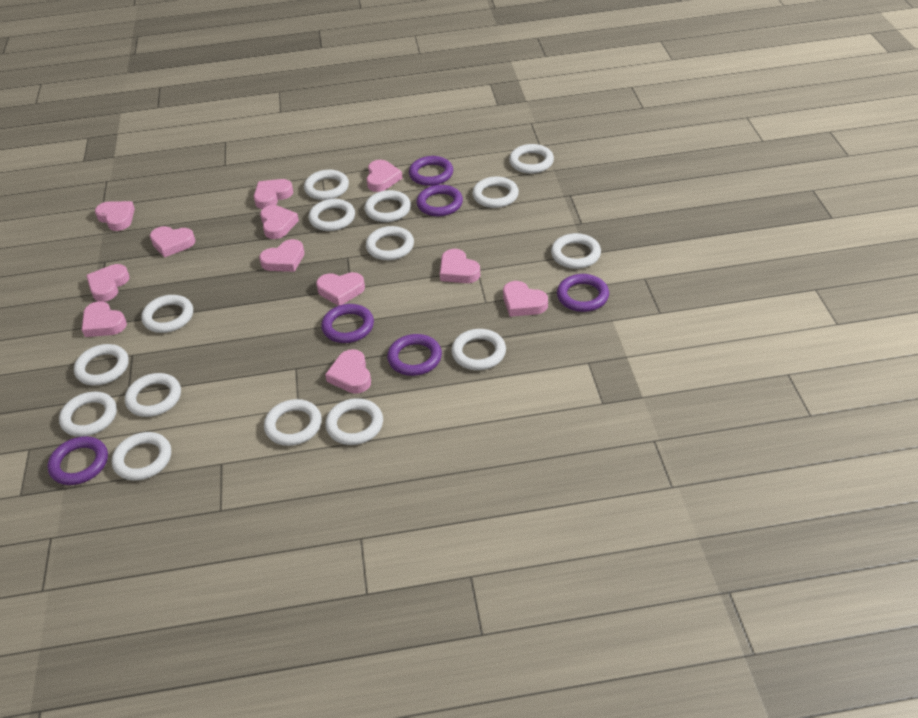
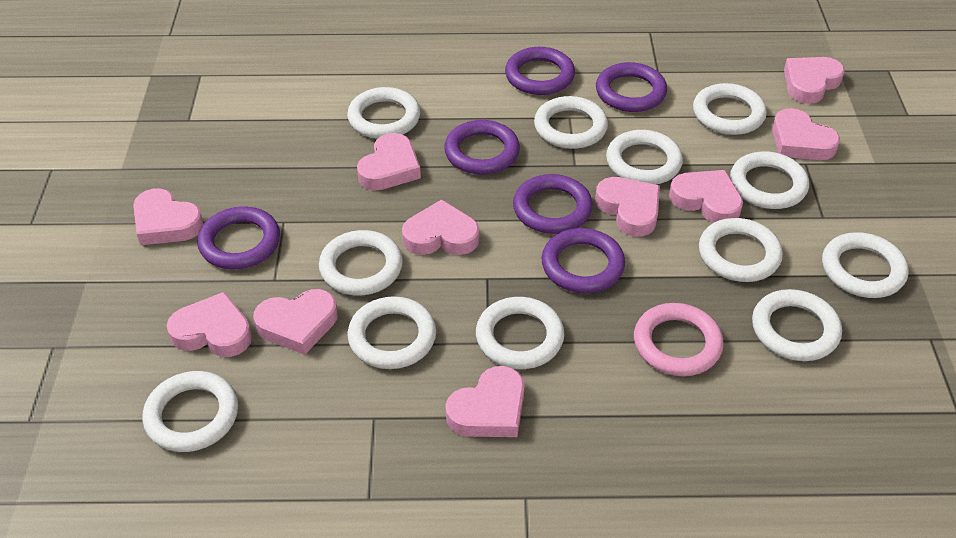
pink heart: [82,301,127,337] [86,264,130,302] [95,201,135,231] [150,226,196,258] [254,179,293,209] [259,239,305,272] [260,205,299,239] [316,272,365,306] [325,349,371,394] [366,160,403,192] [440,249,480,283] [503,281,548,317] = 12 -> [133,188,204,245] [167,292,252,357] [253,289,338,355] [357,133,421,190] [402,199,479,255] [446,366,524,437] [595,177,660,237] [669,170,743,223] [772,108,840,160] [784,57,845,104] = 10
pink ring: none = 0 -> [634,303,724,376] = 1
white ring: [59,392,117,437] [74,344,129,386] [112,432,171,481] [125,373,181,417] [141,295,193,333] [264,399,322,446] [304,170,349,200] [309,199,355,231] [325,398,383,445] [365,190,411,222] [366,226,414,260] [451,329,506,370] [472,176,519,208] [509,144,554,174] [551,233,601,269] = 15 -> [143,371,238,452] [319,230,403,296] [347,87,420,139] [347,296,436,369] [476,297,564,369] [534,96,608,149] [606,130,683,185] [693,83,767,135] [699,218,783,282] [730,151,809,209] [752,289,842,361] [822,232,909,298] = 12

